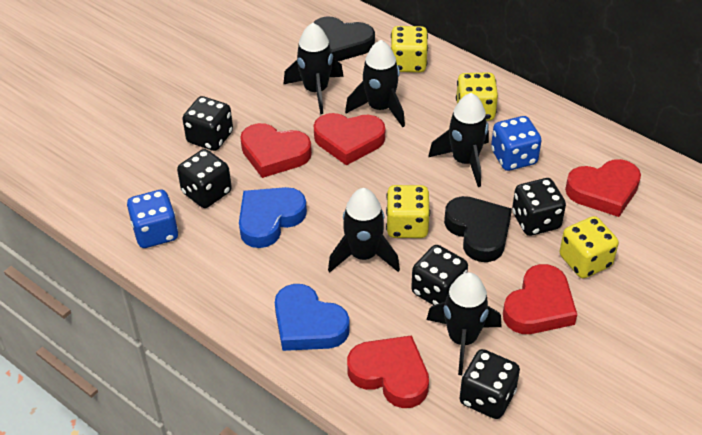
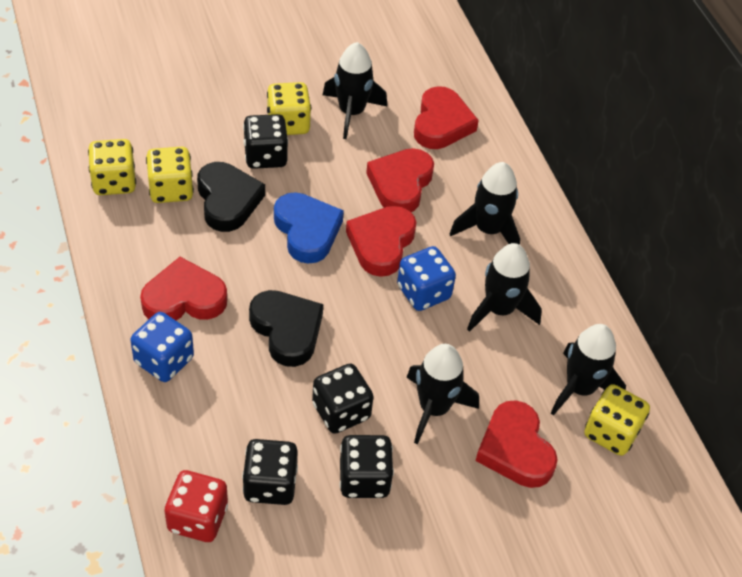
black dice: [177,149,232,208] [183,96,233,151] [411,245,468,305] [459,349,520,419] [512,178,566,236] = 5 -> [242,439,298,505] [243,114,288,169] [312,364,374,434] [340,435,394,498] = 4
blue heart: [239,187,307,248] [275,284,350,351] = 2 -> [274,192,344,264] = 1
red dice: none = 0 -> [164,470,228,542] = 1

